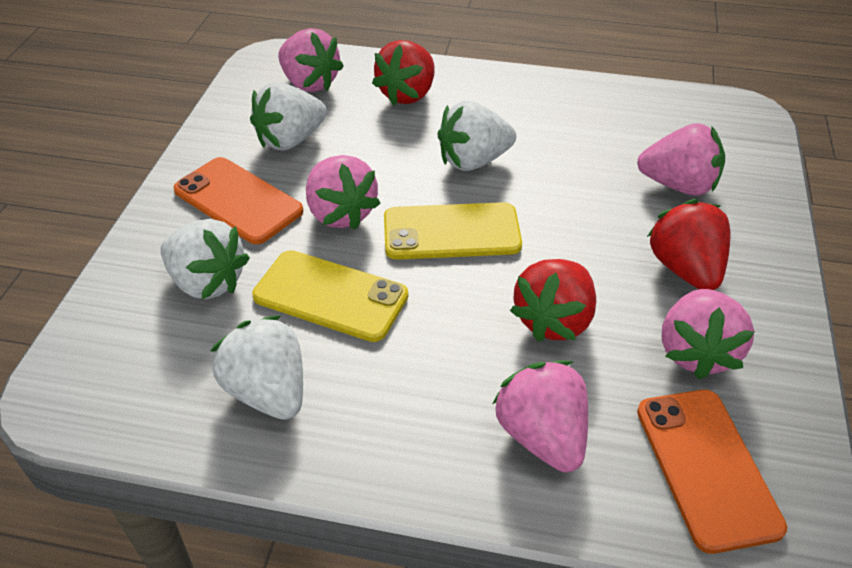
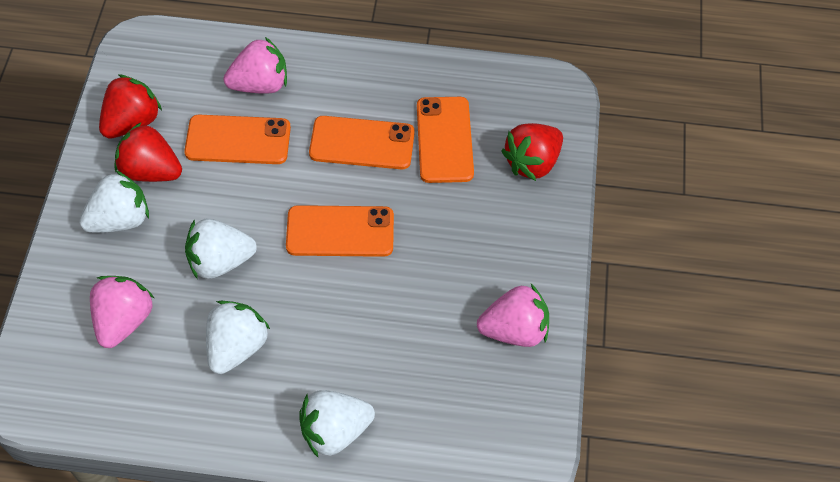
orange phone: [173,157,303,244] [637,390,787,554] = 2 -> [184,115,291,164] [286,205,394,257] [309,116,415,169] [417,97,474,183] = 4
pink strawberry: [278,28,344,92] [306,155,381,230] [493,360,588,472] [637,123,725,196] [662,289,754,379] = 5 -> [90,276,154,348] [223,37,287,94] [477,284,549,347] = 3
yellow phone: [252,250,408,342] [384,202,522,260] = 2 -> none = 0

